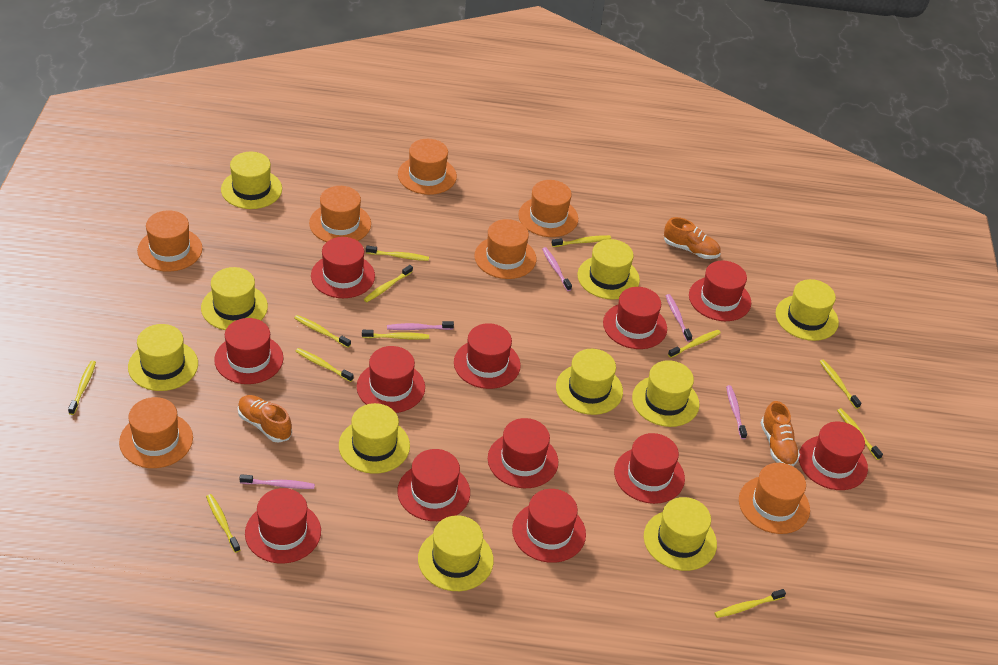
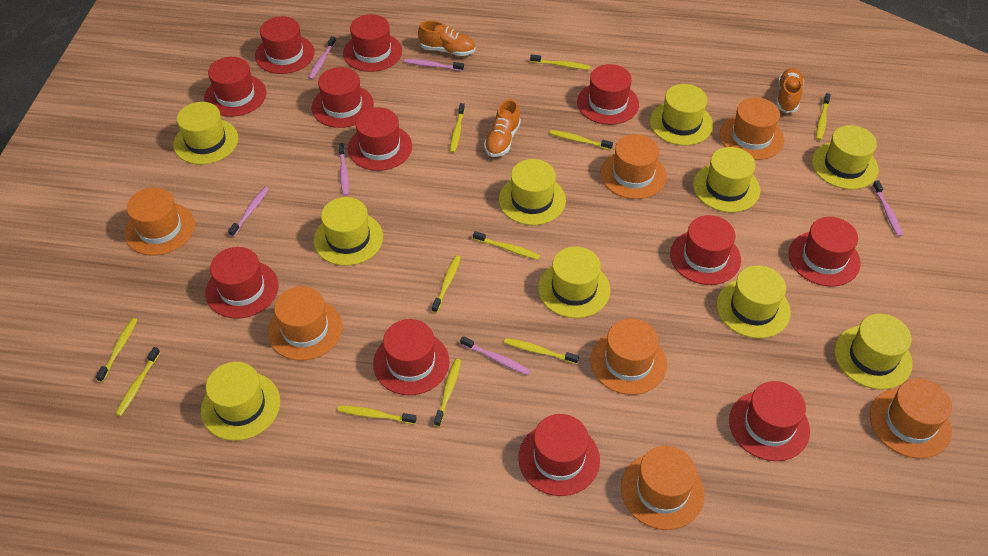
pink toothbrush: [239,474,315,489] [387,321,454,330] [542,247,572,291] [666,294,692,342] [726,385,747,439] = 5 -> [228,187,269,237] [308,36,336,80] [339,143,349,196] [404,59,464,71] [460,336,530,375] [873,180,903,237] = 6
yellow toothbrush: [68,361,96,415] [206,494,240,553] [294,315,351,348] [295,348,354,382] [362,330,429,340] [364,265,413,302] [366,246,429,261] [551,235,611,247] [668,330,721,358] [715,589,786,618] [820,360,861,409] [837,408,883,460] = 12 -> [95,318,137,382] [116,347,161,416] [338,405,417,424] [432,255,461,313] [434,359,461,427] [450,103,465,153] [473,231,540,260] [504,338,579,364] [530,54,591,70] [549,130,613,150] [816,93,831,141] = 11

